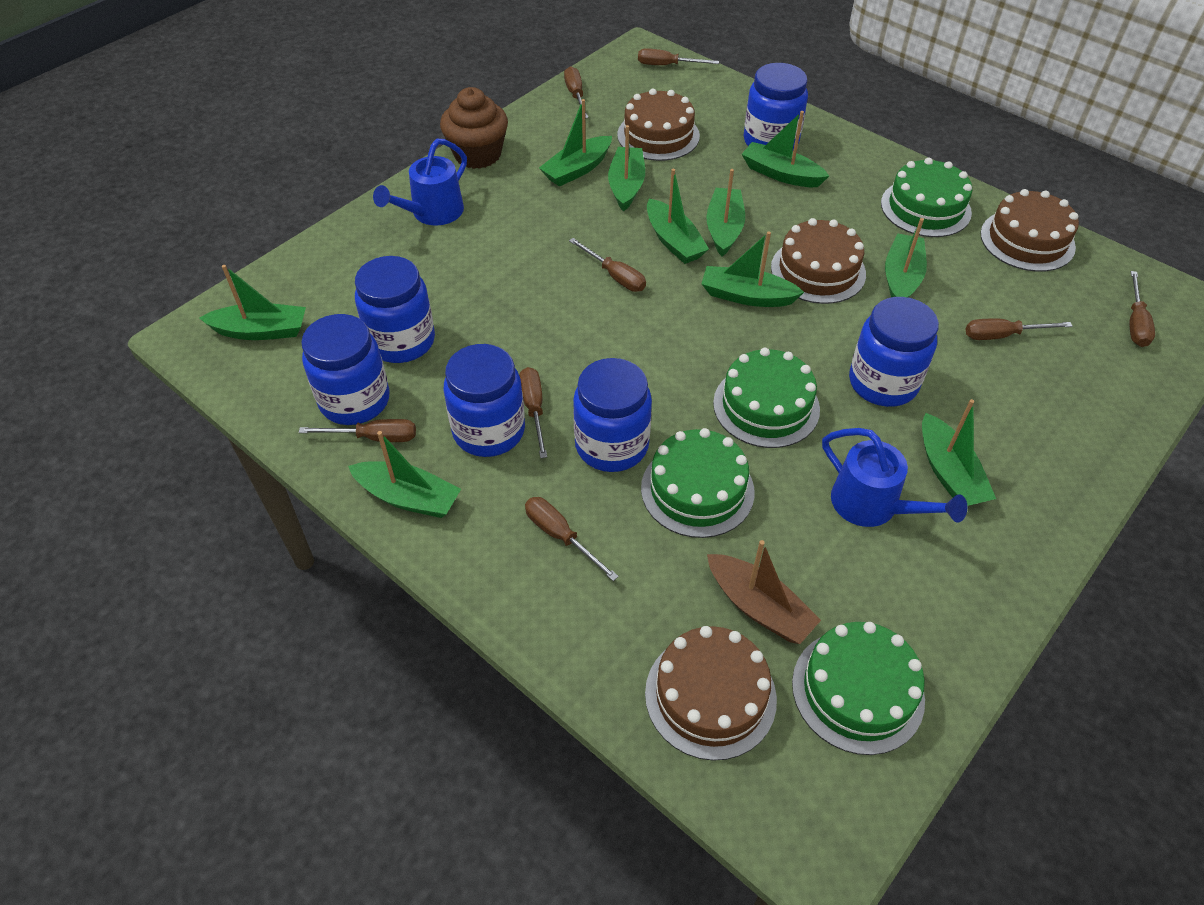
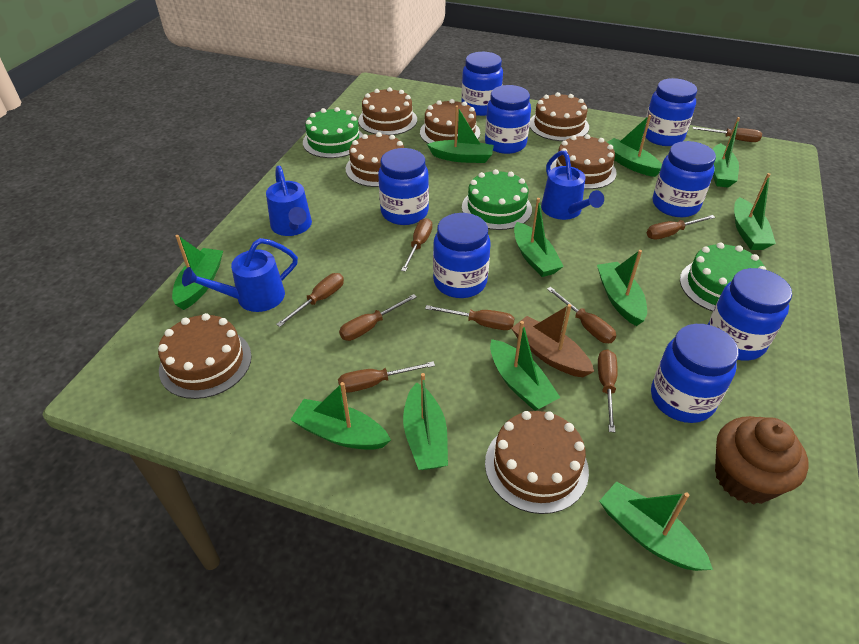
blue jar: [301,314,390,425] [355,256,435,363] [444,344,525,457] [573,358,652,472] [744,63,808,150] [849,297,939,407] = 6 -> [378,148,429,225] [433,213,490,298] [461,52,503,116] [485,85,531,154] [643,78,697,146] [651,324,739,423] [653,141,716,217] [708,268,792,361] = 8
blue watering can: [373,139,467,226] [822,428,967,527] = 2 -> [182,238,298,312] [266,166,312,236] [541,151,604,220] = 3
brown cake: [617,89,700,161] [645,626,777,761] [771,218,866,304] [980,189,1079,272] = 4 -> [158,313,252,399] [346,132,404,187] [358,87,417,135] [420,99,480,144] [485,411,589,514] [529,92,589,141] [550,134,617,189] = 7
brown screwdriver: [299,419,416,442] [519,367,547,458] [525,497,619,581] [564,66,588,118] [569,238,646,292] [638,48,719,65] [966,319,1073,340] [1129,271,1155,347] = 8 -> [276,273,344,327] [338,361,435,393] [339,294,417,341] [401,218,432,272] [425,305,515,330] [547,287,616,343] [598,349,618,432] [647,215,715,240] [693,127,762,142] = 9
green boat: [199,265,306,340] [348,431,461,518] [539,99,612,187] [608,125,645,212] [647,169,709,264] [702,231,804,307] [706,169,745,257] [742,111,829,187] [885,218,927,297] [922,399,996,506] = 10 -> [172,235,223,310] [290,382,391,450] [403,373,448,470] [427,106,494,163] [490,321,561,411] [514,198,564,277] [597,250,647,326] [599,481,713,571] [607,115,662,177] [712,117,740,188] [734,173,776,250] = 11
green cake: [641,428,755,538] [713,348,820,448] [792,622,925,755] [881,158,972,237] = 4 -> [303,107,363,158] [462,169,532,230] [680,242,766,312] = 3

